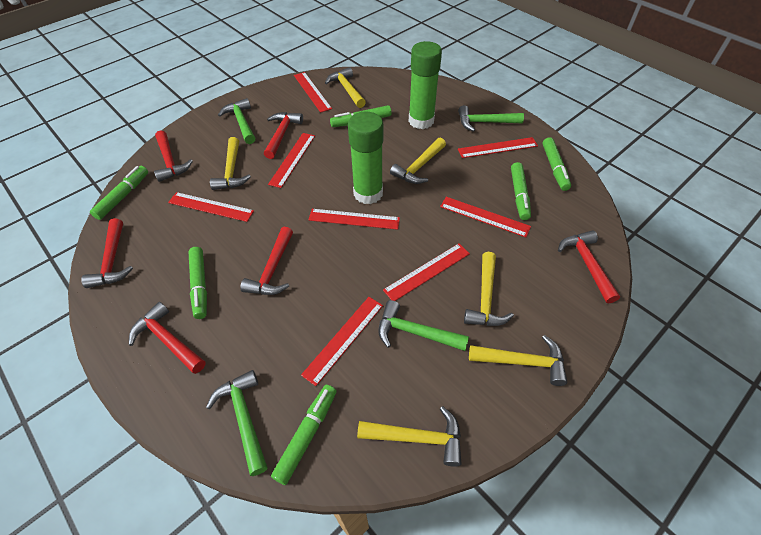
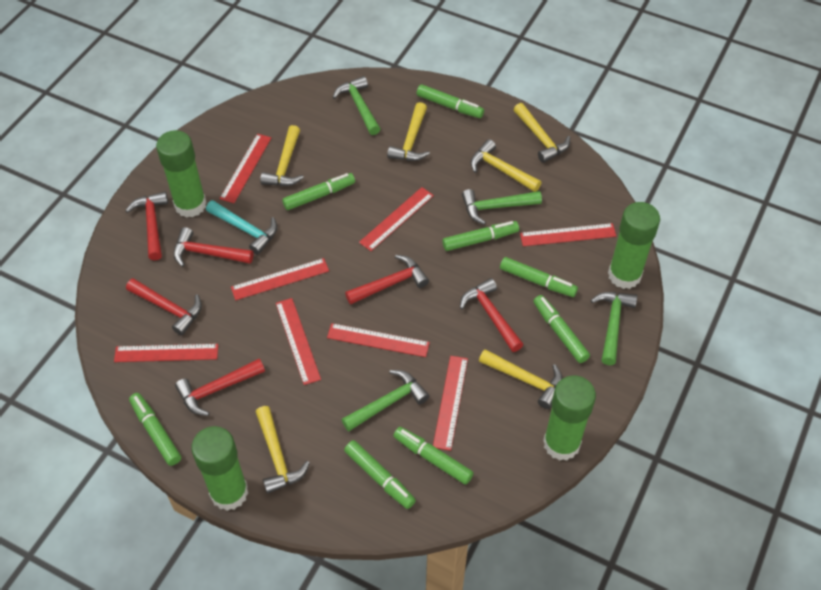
green glue stick: [348,111,383,204] [408,41,442,129] = 2 -> [156,130,206,218] [191,426,248,511] [543,375,596,461] [608,202,660,289] = 4
green marker: [90,166,148,220] [188,247,207,319] [271,385,337,485] [330,105,392,127] [511,162,531,220] [543,137,571,191] = 6 -> [129,393,181,466] [282,173,355,210] [344,440,416,509] [393,427,473,485] [416,84,484,118] [442,221,519,251] [500,257,578,297] [533,295,590,363] = 8
turquoise hammer: none = 0 -> [206,200,277,255] = 1

